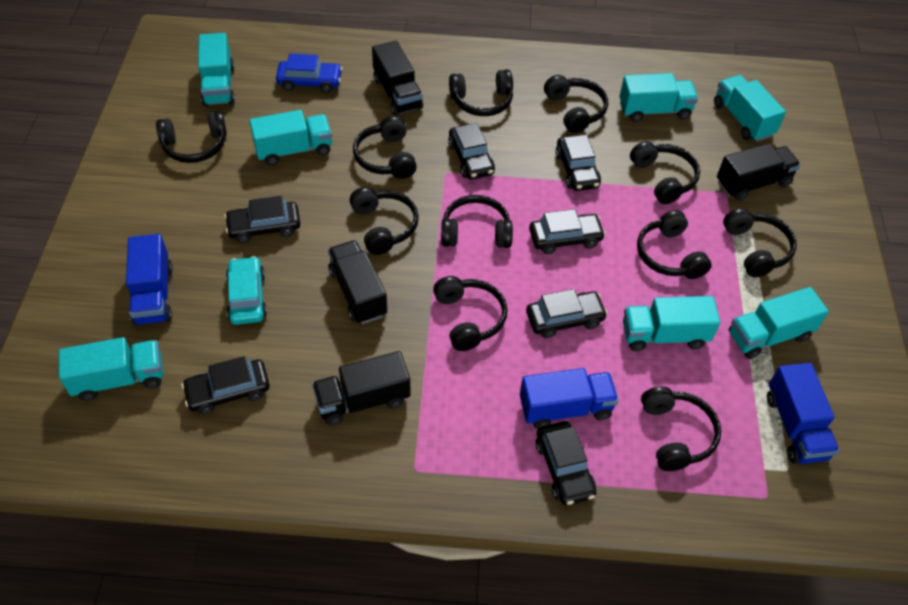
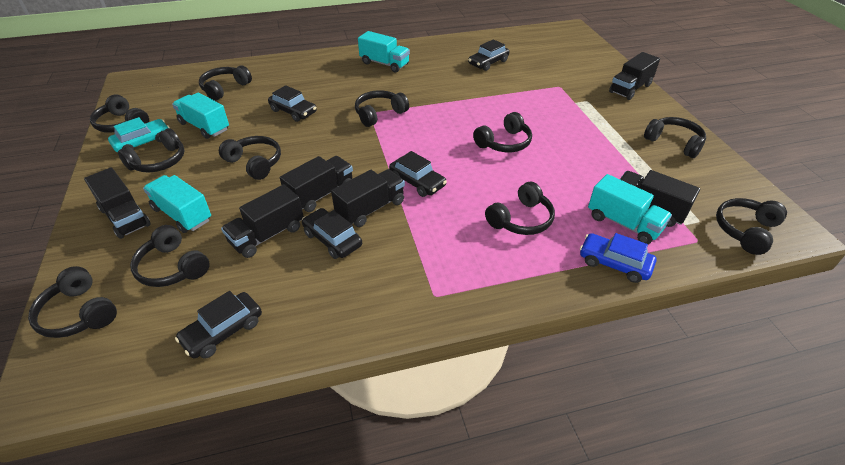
black car: [181,356,270,415] [224,196,300,243] [448,123,495,180] [526,289,608,338] [529,209,605,254] [536,421,596,505] [555,135,601,191] = 7 -> [175,291,262,359] [268,85,317,122] [302,208,362,259] [389,151,447,197] [468,39,509,71] = 5
black truck: [312,351,411,426] [328,240,387,324] [372,41,423,116] [717,143,801,201] = 4 -> [84,168,151,239] [221,185,304,258] [280,156,353,212] [331,169,405,227] [609,52,660,100] [620,170,700,227] = 6
blue truck: [126,234,173,325] [520,368,619,429] [767,363,839,464] = 3 -> none = 0
turquoise truck: [59,337,163,401] [198,33,235,106] [249,110,332,165] [619,73,698,122] [623,296,720,351] [714,75,786,142] [729,287,829,359] = 7 -> [143,175,211,233] [172,93,229,139] [358,31,410,72] [588,174,672,244] = 4

